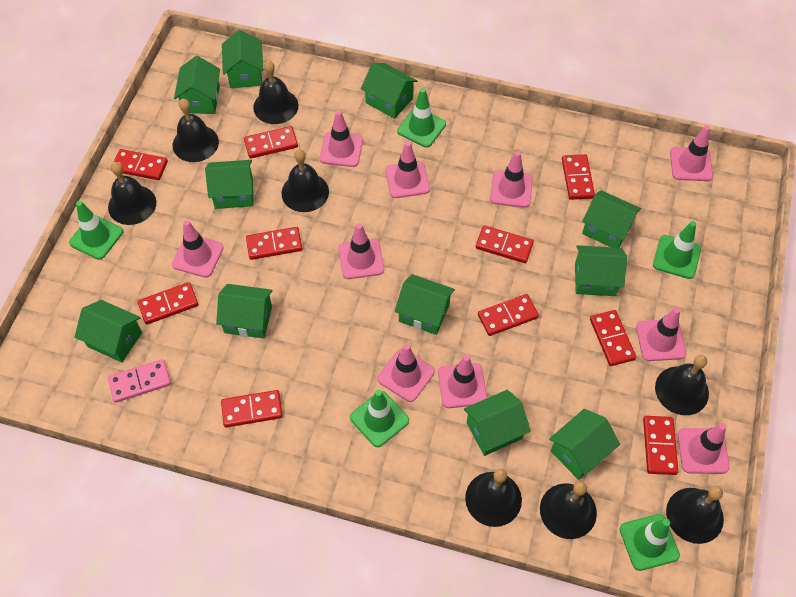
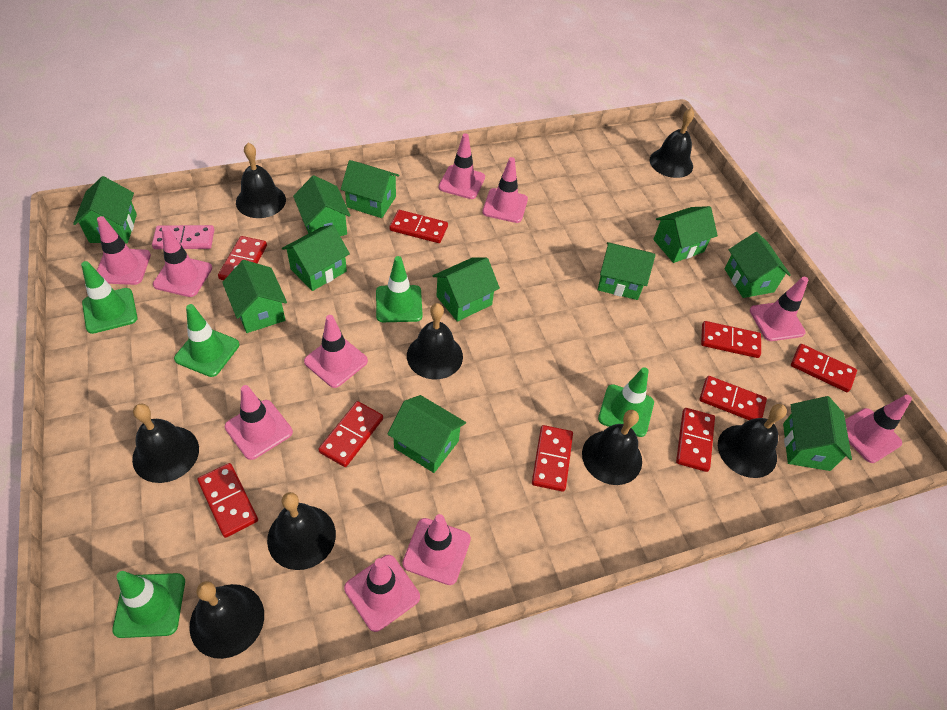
red domino: [114,149,168,180] [138,282,198,325] [221,390,283,428] [244,126,298,159] [246,227,302,260] [476,225,534,263] [478,294,539,336] [562,154,595,200] [590,310,636,366] [643,416,678,475] = 10 -> [198,463,258,538] [218,236,267,280] [318,401,383,467] [389,210,448,243] [532,425,573,492] [676,408,715,472] [699,376,767,420] [701,321,761,358] [791,344,857,392] = 9

